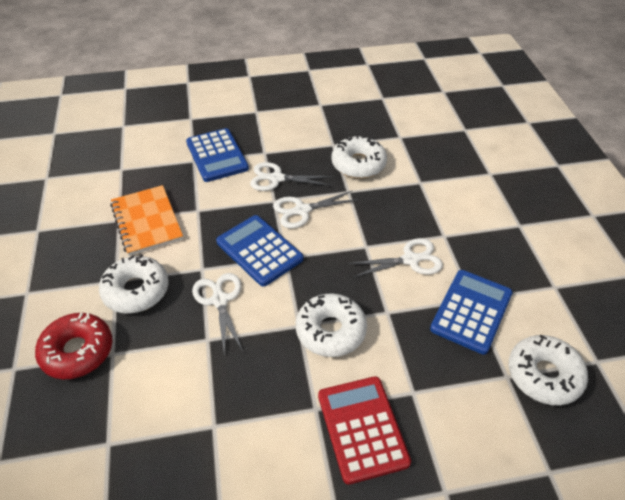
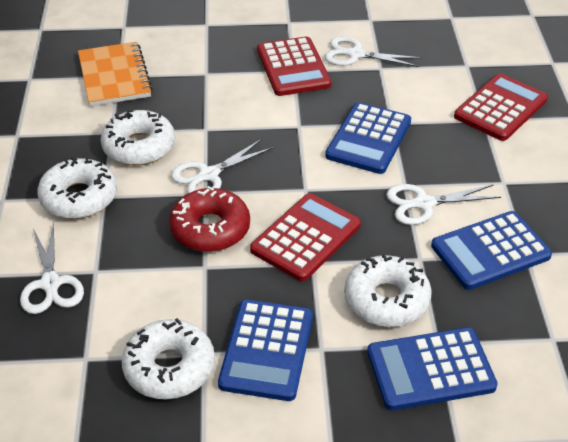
blue calculator: [186,128,249,182] [216,215,303,286] [430,270,513,355] = 3 -> [218,299,313,401] [325,102,411,174] [367,327,498,410] [431,211,552,290] = 4
red calculator: [318,376,411,485] = 1 -> [250,193,361,281] [257,36,331,96] [454,73,548,141] = 3

